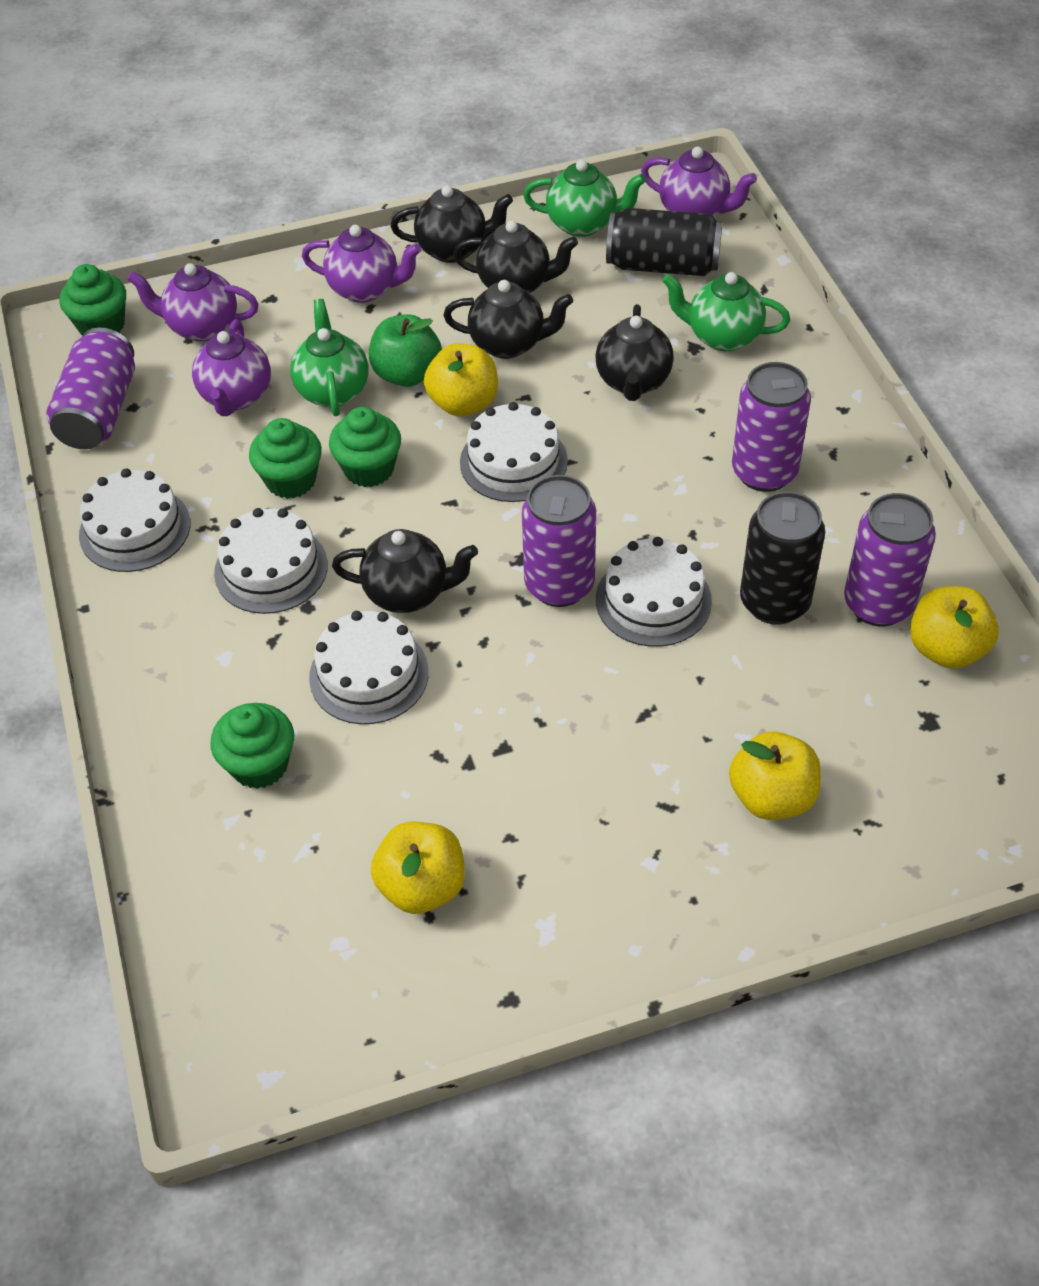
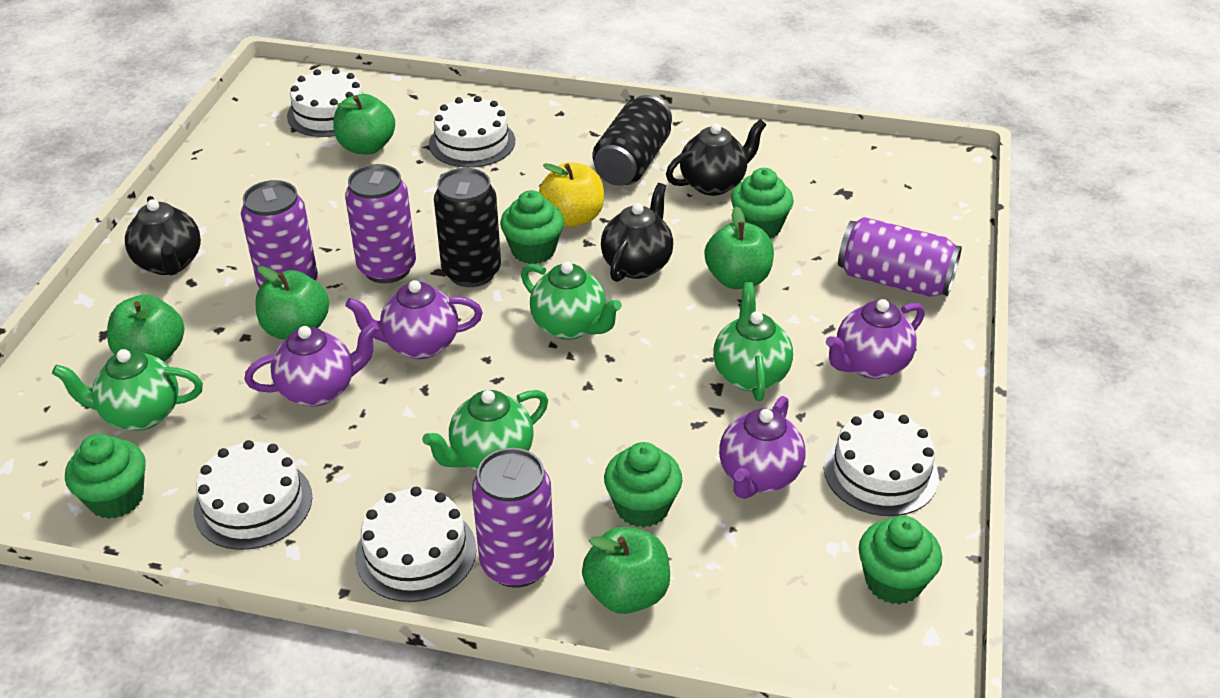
black teapot: [332,529,478,613] [391,185,513,263] [443,280,573,359] [453,220,578,293] [595,304,674,401] = 5 -> [125,196,201,275] [601,183,673,282] [666,119,766,196] = 3
green apple: [369,314,442,387] = 1 -> [107,295,184,362] [255,266,329,340] [333,94,395,155] [582,527,670,614] [704,206,774,289] = 5
green cupcake: [59,264,126,335] [211,703,294,789] [249,418,322,499] [329,407,401,487] = 4 -> [65,434,146,519] [500,190,564,264] [604,442,682,528] [731,168,794,238] [859,516,942,605] = 5
green teapot: [290,299,368,416] [523,159,646,237] [662,272,790,351] = 3 -> [52,349,203,431] [422,390,548,471] [521,261,622,340] [713,282,793,401] = 4
yellow apple: [371,822,465,914] [424,343,498,416] [729,731,821,820] [910,586,999,669] = 4 -> [539,162,604,227] = 1

